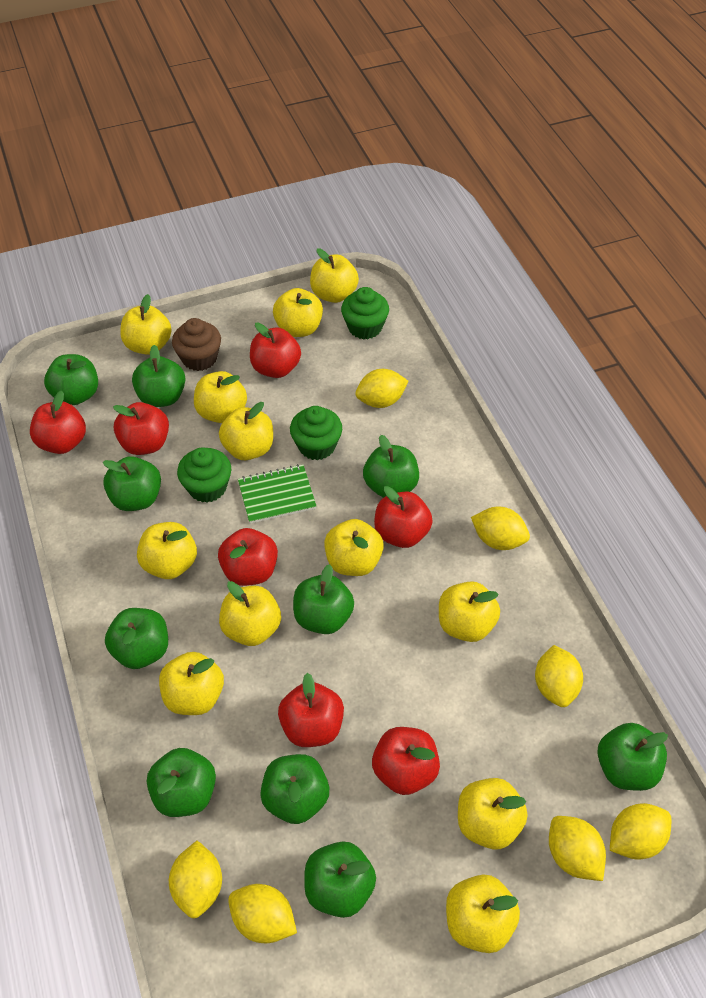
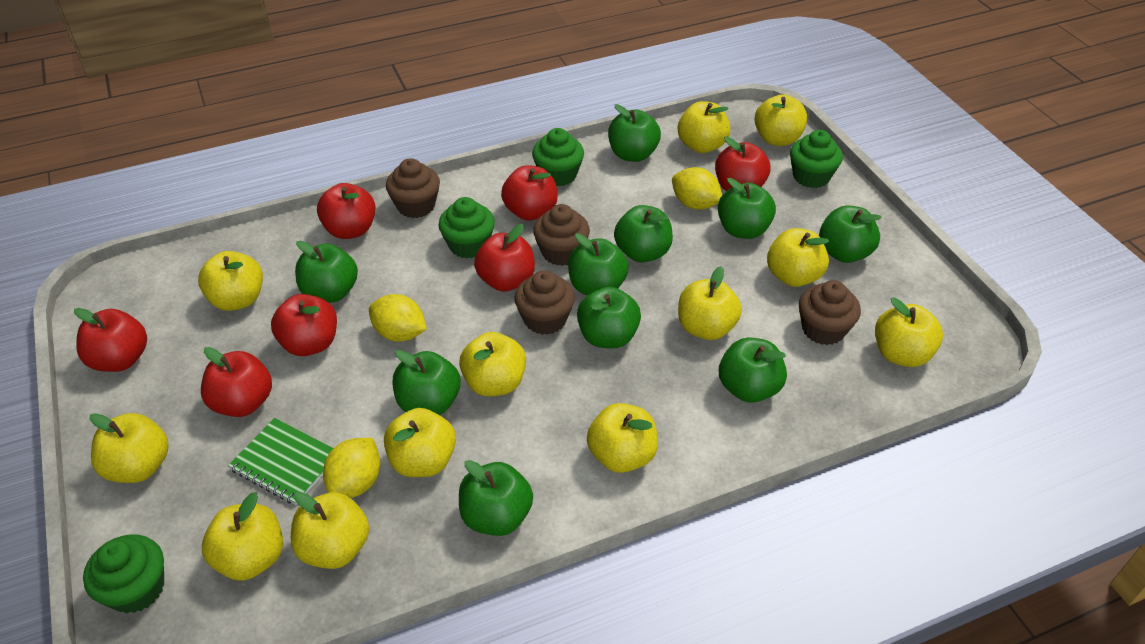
brown cupcake: [172,318,221,371] = 1 -> [386,158,440,218] [514,270,575,335] [533,204,590,266] [799,280,861,345] = 4
green cupcake: [177,447,232,503] [290,406,342,460] [341,287,389,339] = 3 -> [83,534,164,613] [439,197,495,259] [532,128,584,186] [790,130,843,188] = 4
yellow lemon: [169,840,222,918] [228,884,297,943] [355,369,408,408] [471,507,530,550] [535,645,583,707] [549,816,606,881] [610,803,671,860] = 7 -> [323,438,381,498] [369,294,427,342] [672,167,722,210] = 3

